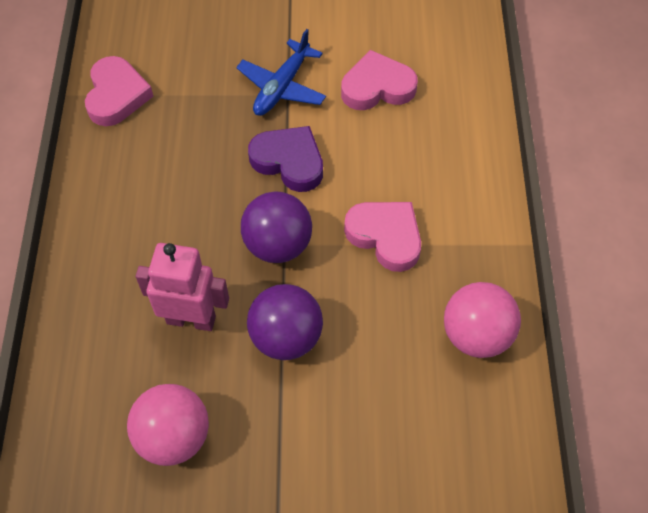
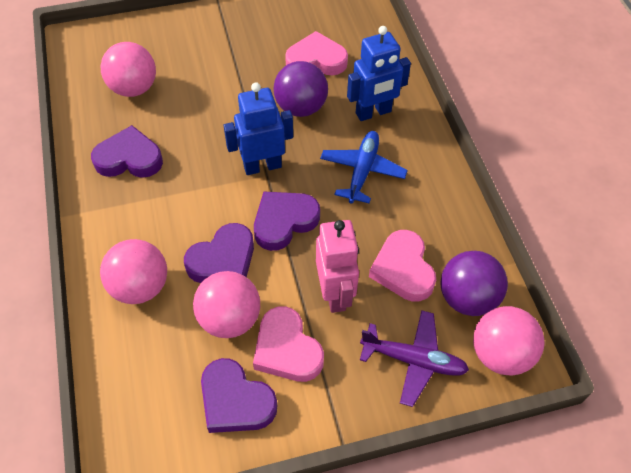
blue robot: none = 0 -> [224,83,293,175] [347,26,411,121] = 2
pink ball: [127,384,209,466] [444,282,521,358] = 2 -> [100,239,167,304] [101,42,156,97] [193,271,260,338] [473,306,544,376] = 4
purple heart: [248,126,323,192] = 1 -> [91,125,163,178] [184,223,254,283] [201,358,277,433] [254,192,320,251] = 4
purple plane: none = 0 -> [360,310,469,407] = 1

